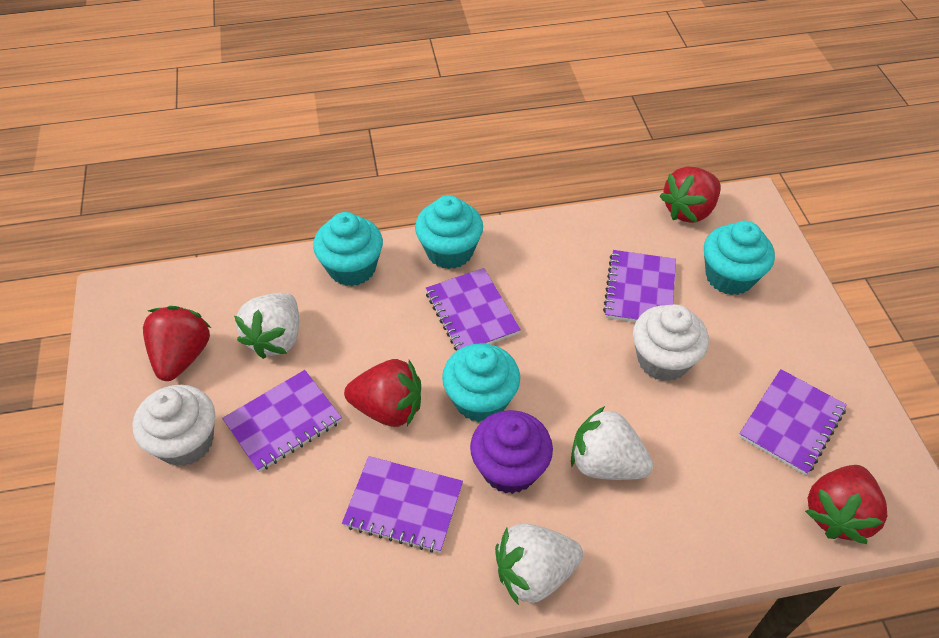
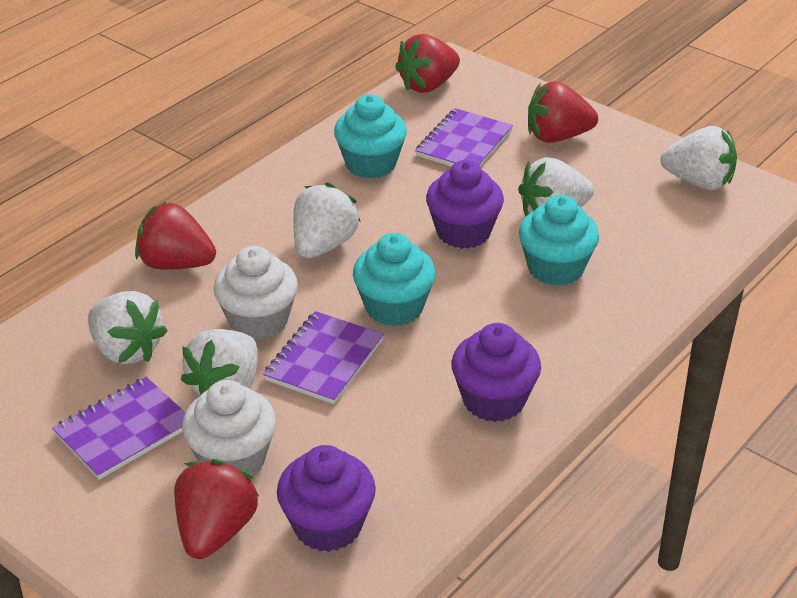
purple cupcake: [470,410,553,494] = 1 -> [277,445,376,552] [426,160,504,249] [451,323,541,422] = 3
purple notebook: [222,370,342,472] [342,456,463,553] [426,268,521,350] [603,250,676,322] [739,369,847,475] = 5 -> [52,377,185,480] [263,311,384,404] [415,108,513,167] = 3
turquoise cupcake: [313,212,383,286] [415,195,483,269] [442,343,520,422] [704,221,775,295] = 4 -> [334,94,407,179] [353,233,436,326] [519,195,599,286] = 3
white strawberry: [234,293,299,359] [495,524,583,605] [571,406,653,480] = 3 -> [88,291,168,364] [181,329,258,396] [293,182,361,258] [518,157,594,216] [661,126,737,190] = 5

